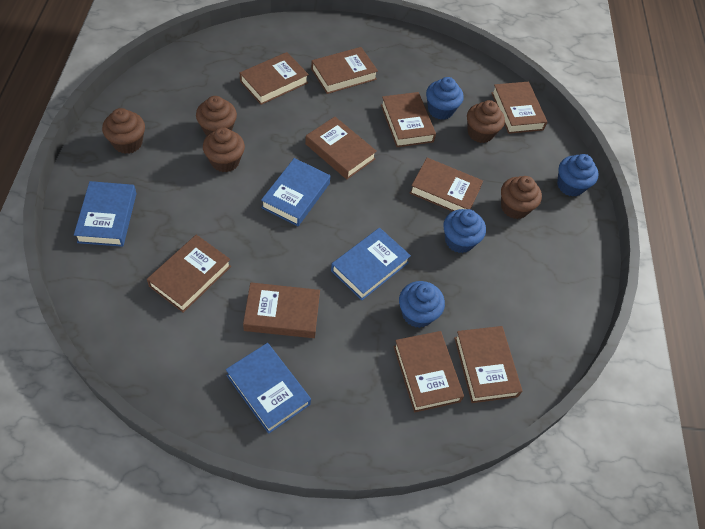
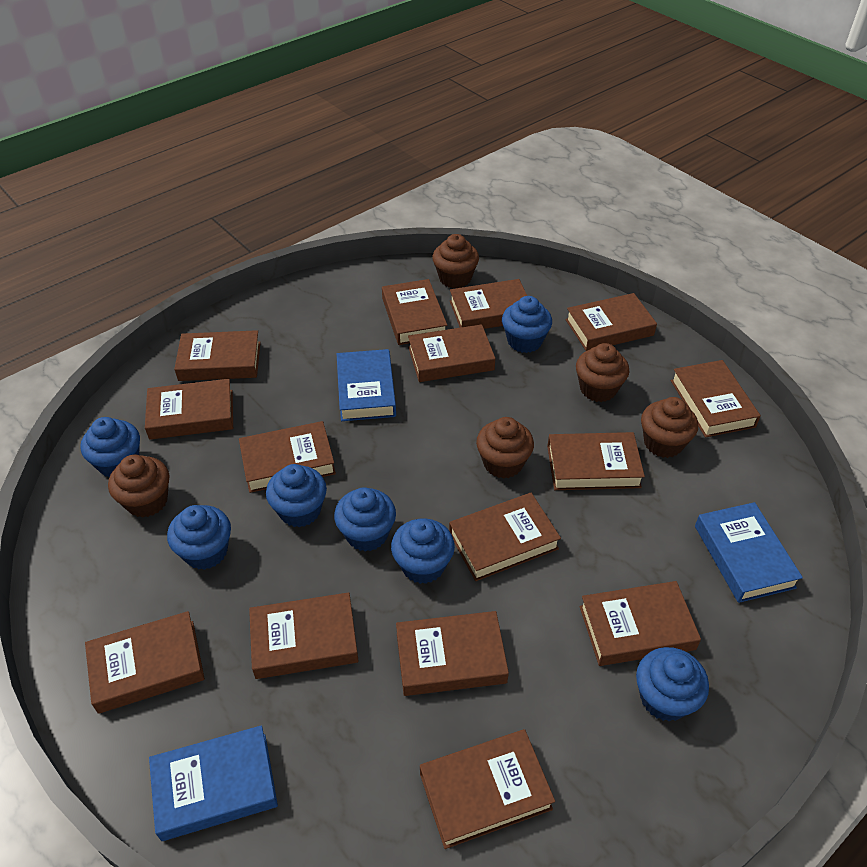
blue book: [74,181,137,247] [226,343,311,434] [261,158,331,226] [331,228,411,300] = 4 -> [149,725,278,841] [337,349,396,421] [695,502,803,603] = 3
blue cupcake: [399,281,445,328] [426,77,464,120] [444,209,486,253] [557,154,599,197] = 4 -> [81,417,140,477] [167,505,231,570] [266,464,327,527] [334,487,396,552] [391,519,455,584] [502,296,552,353] [636,647,709,721] = 7
brown book: [147,235,231,313] [240,52,309,105] [243,282,320,338] [305,117,377,179] [311,47,378,94] [381,92,436,147] [393,331,464,413] [410,158,483,212] [454,326,522,403] [491,82,547,134] = 10 -> [85,611,205,714] [145,379,233,440] [174,330,261,381] [239,421,336,493] [249,592,359,679] [382,279,447,345] [396,611,509,696] [408,324,496,382] [420,729,555,849] [449,493,561,581] [450,279,527,329] [547,432,645,490] [565,293,657,351] [580,581,701,666] [671,360,761,438] = 15

